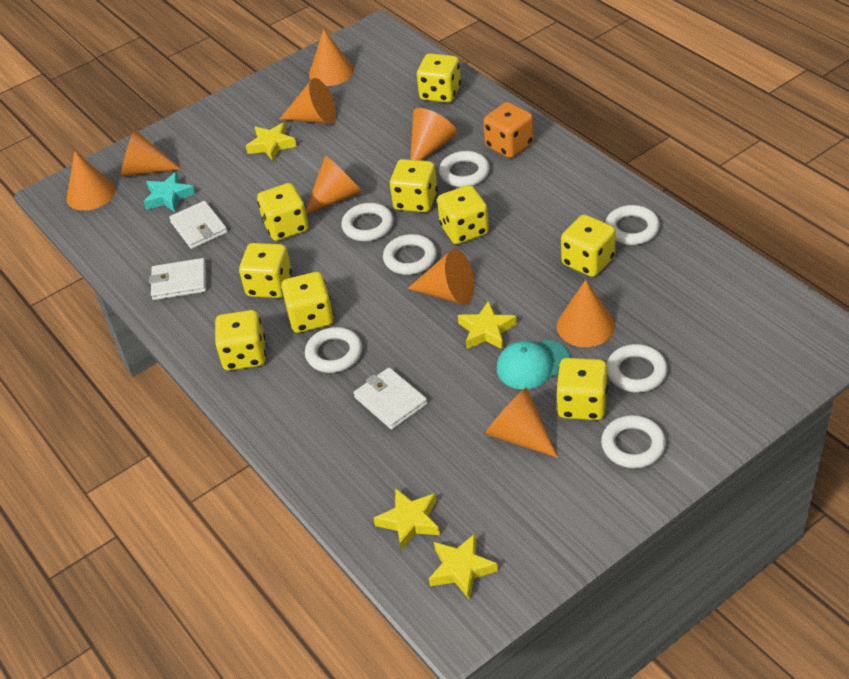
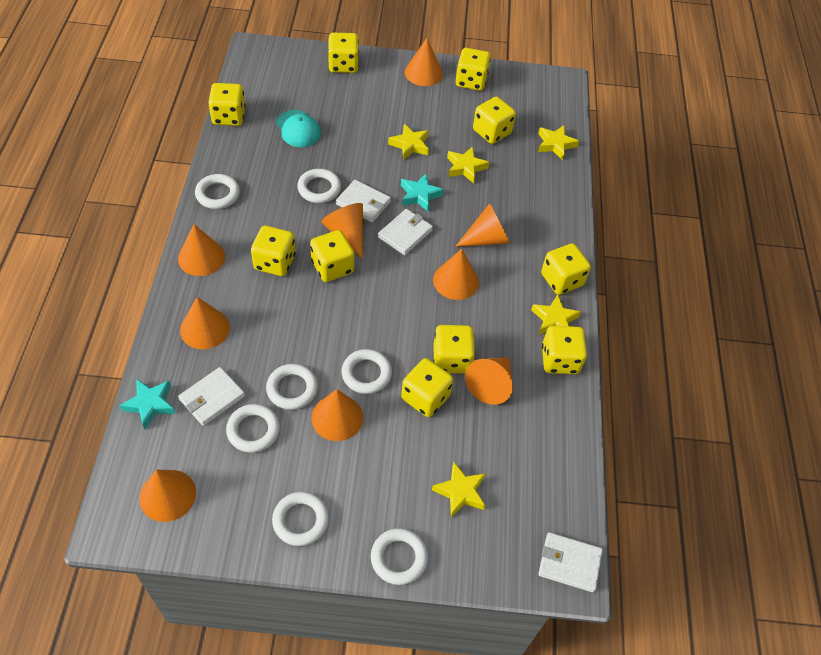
orange dice: [483,102,534,158] = 1 -> none = 0
turquoise star: [144,172,195,212] = 1 -> [119,379,176,429] [401,173,444,212] = 2
white wallet: [149,258,206,300] [169,201,228,249] [354,367,428,430] = 3 -> [178,367,245,426] [336,180,391,223] [378,209,433,255] [538,532,603,592] = 4
yellow dice: [215,310,266,371] [239,243,292,298] [257,183,309,241] [281,272,334,333] [390,159,438,213] [417,53,461,103] [437,185,489,244] [556,358,608,420] [561,214,616,277] = 9 -> [208,83,246,126] [251,225,296,276] [310,230,354,282] [328,33,359,73] [401,358,454,417] [433,325,475,374] [456,48,491,91] [473,97,516,144] [541,243,591,295] [542,326,587,374] = 10
yellow star: [246,122,297,161] [373,488,440,551] [429,534,498,600] [458,300,517,350] = 4 -> [388,124,429,160] [432,462,486,518] [447,146,489,183] [531,294,581,334] [538,125,579,160] = 5

